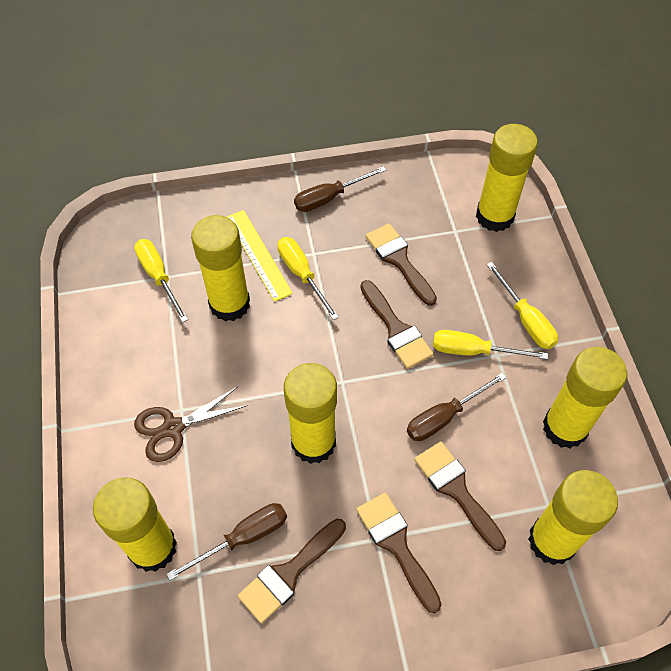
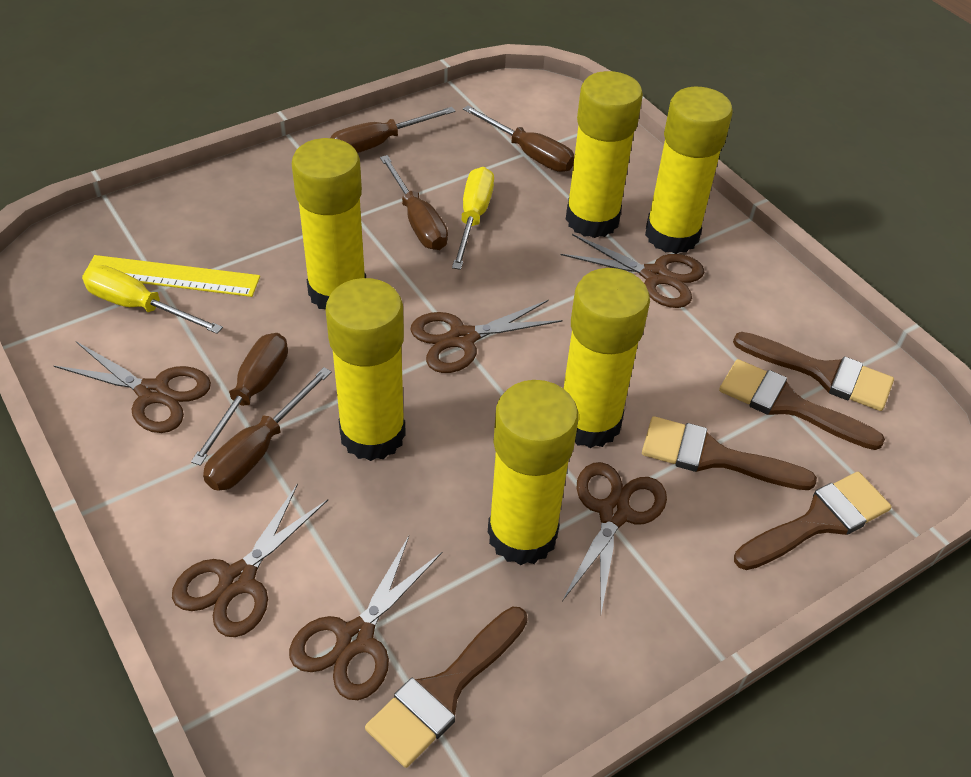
brown scissors: [134,387,248,462] = 1 -> [54,342,211,433] [172,483,328,637] [289,536,442,700] [410,300,563,373] [561,234,704,308] [562,462,667,613] = 6
brown screwdriver: [166,503,287,581] [294,166,386,212] [407,373,507,441] = 3 -> [191,333,288,466] [203,367,332,491] [331,107,456,153] [380,155,448,250] [463,105,574,172] = 5
yellow screwdriver: [134,239,188,323] [277,237,339,320] [433,330,548,360] [487,262,558,349] = 4 -> [82,265,223,334] [452,167,494,270] = 2

